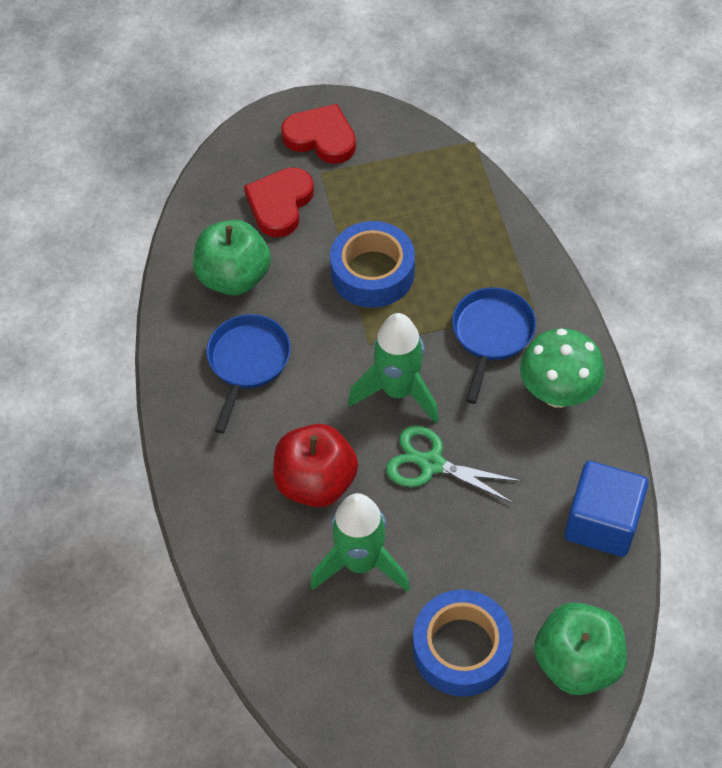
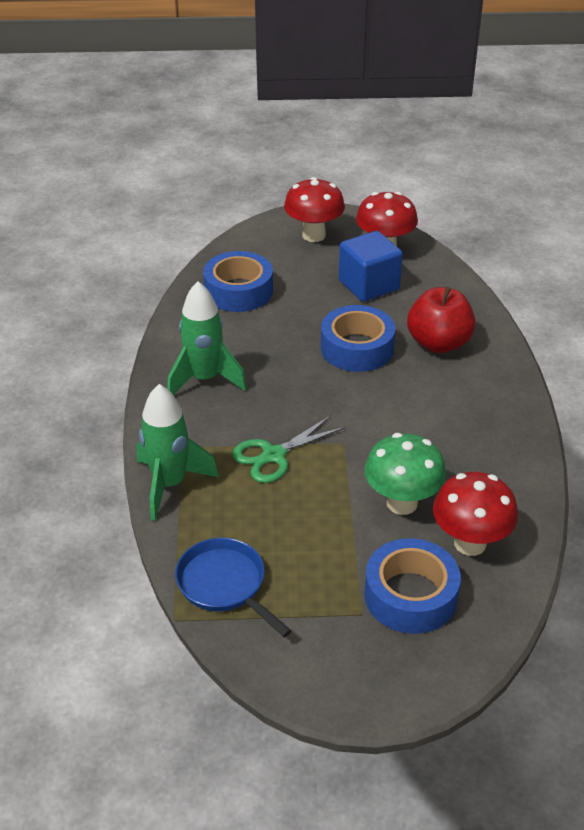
blue pan: [206,314,291,434] [452,287,536,404] = 2 -> [175,538,291,637] = 1
blue tape: [330,221,415,308] [413,590,513,697] = 2 -> [203,251,273,312] [321,305,395,372] [364,538,461,634] = 3
green apple: [193,220,271,296] [534,602,627,695] = 2 -> none = 0
red heart: [244,167,314,237] [281,104,356,164] = 2 -> none = 0
red mushroom: none = 0 -> [284,177,345,242] [356,192,418,246] [433,472,518,556] = 3

